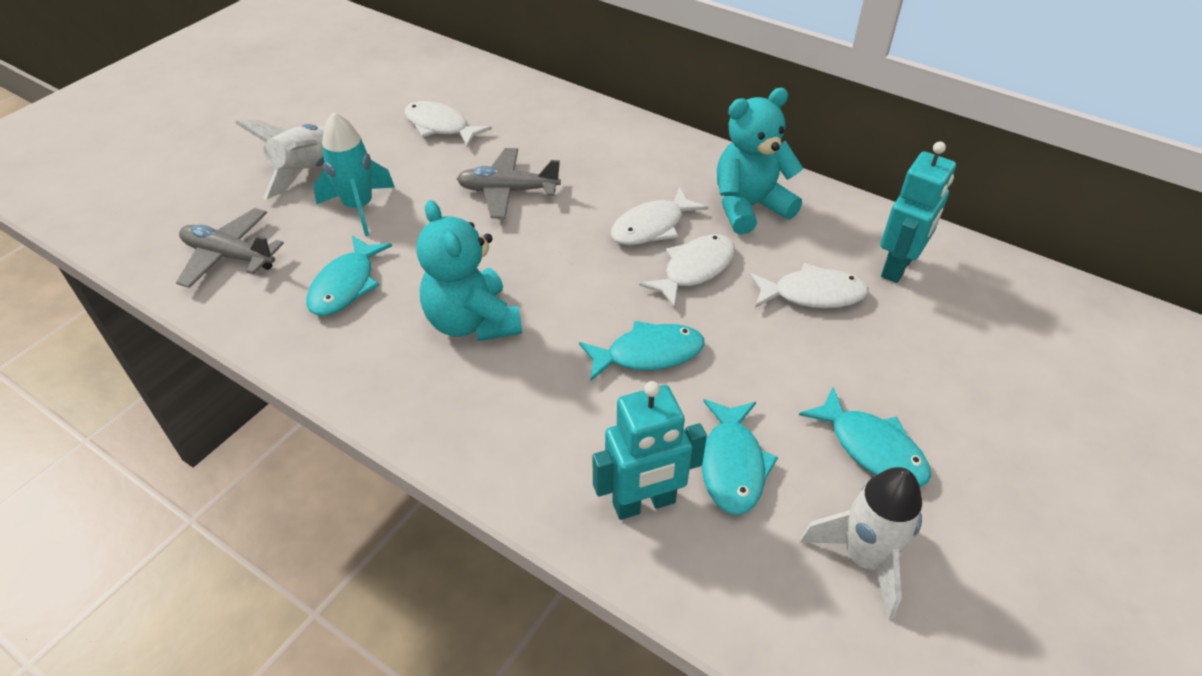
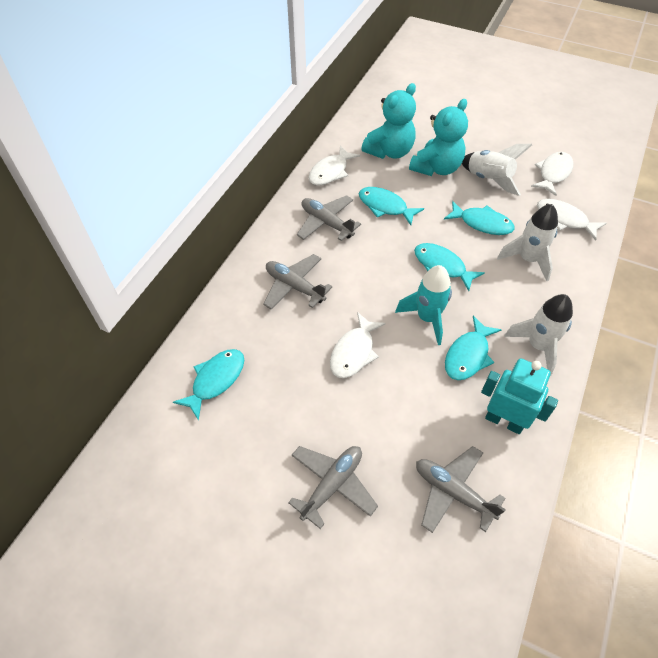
grey plane: [176,208,284,288] [457,148,561,219] = 2 -> [263,254,332,309] [288,446,378,529] [297,195,361,241] [416,446,506,533] = 4
turquoise fish: [307,235,392,316] [579,321,705,382] [702,399,778,515] [799,387,931,487] = 4 -> [173,349,244,421] [359,187,424,225] [414,243,484,291] [444,201,515,235] [445,316,501,380] = 5
turquoise robot: [592,381,707,520] [880,141,956,283] = 2 -> [481,358,558,434] = 1
white rocket: [235,120,325,199] [800,467,922,620] = 2 -> [462,144,532,196] [497,204,558,281] [504,294,573,375] = 3

